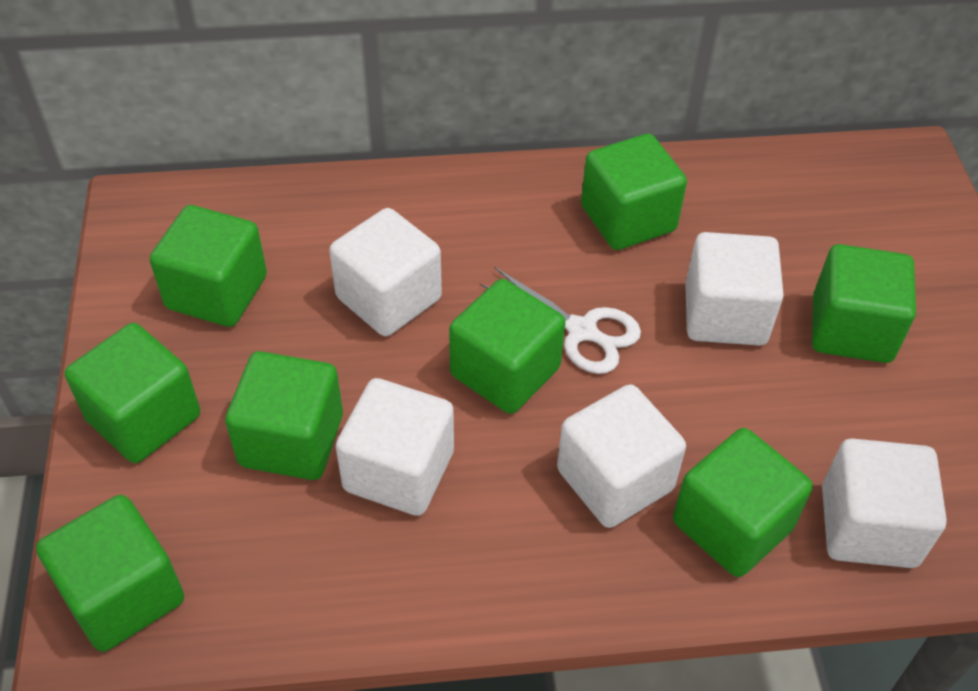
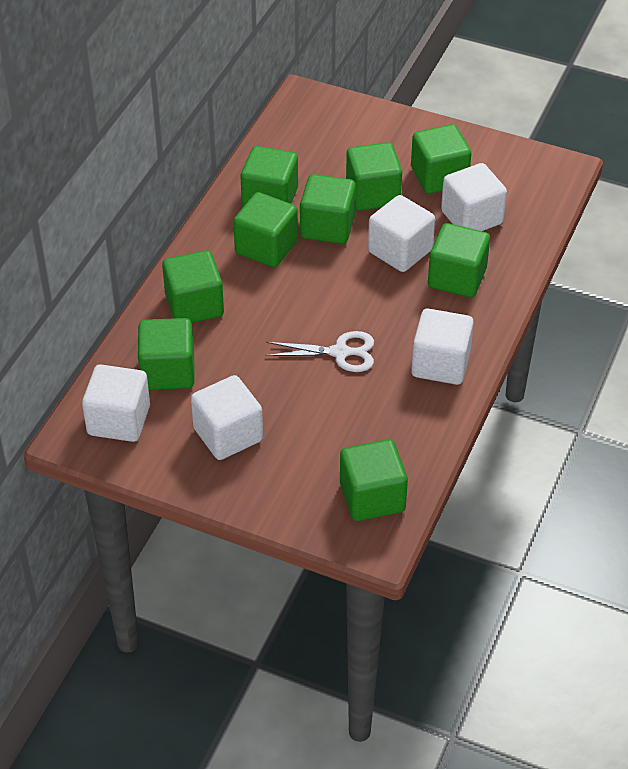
green cube: [36,495,184,652] [65,323,200,463] [150,205,267,327] [225,351,343,480] [449,279,565,414] [581,134,687,250] [673,428,813,577] [812,244,916,363] = 8 -> [138,318,195,390] [162,250,224,323] [233,192,298,267] [241,146,298,207] [300,174,356,244] [340,439,408,521] [346,142,402,211] [411,124,471,194] [428,223,490,298] = 9

